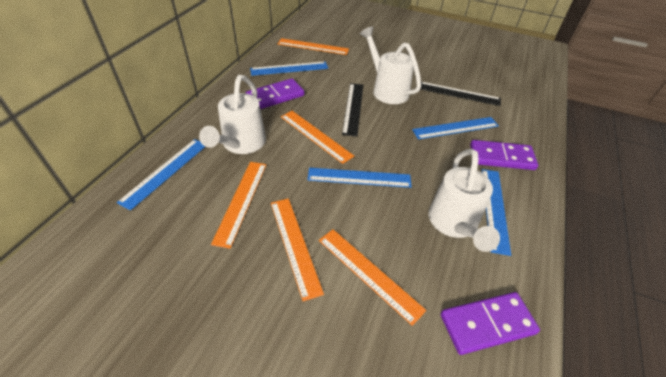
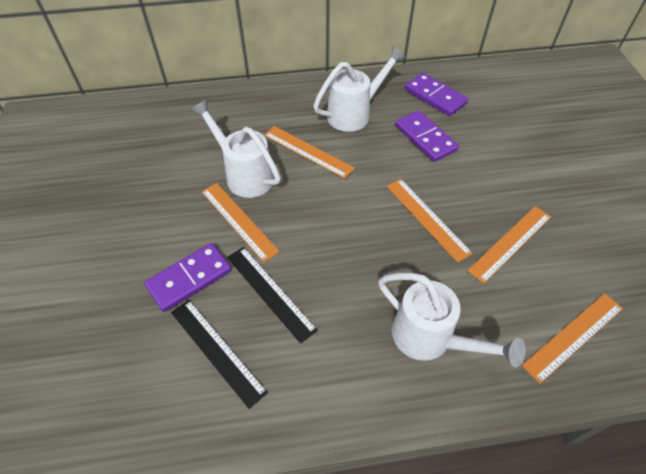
blue ruler: [117,139,205,211] [250,61,328,76] [307,168,412,188] [412,117,499,139] [482,169,511,256] = 5 -> none = 0

